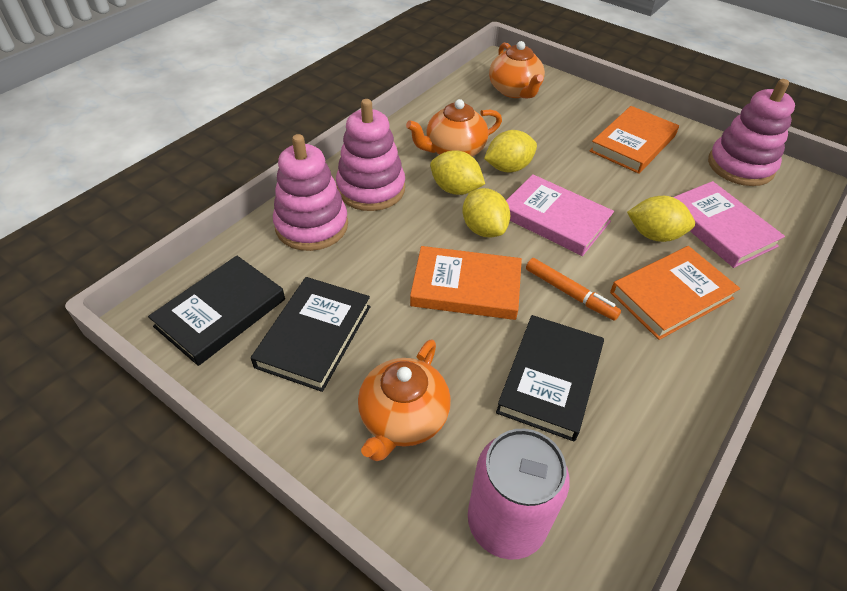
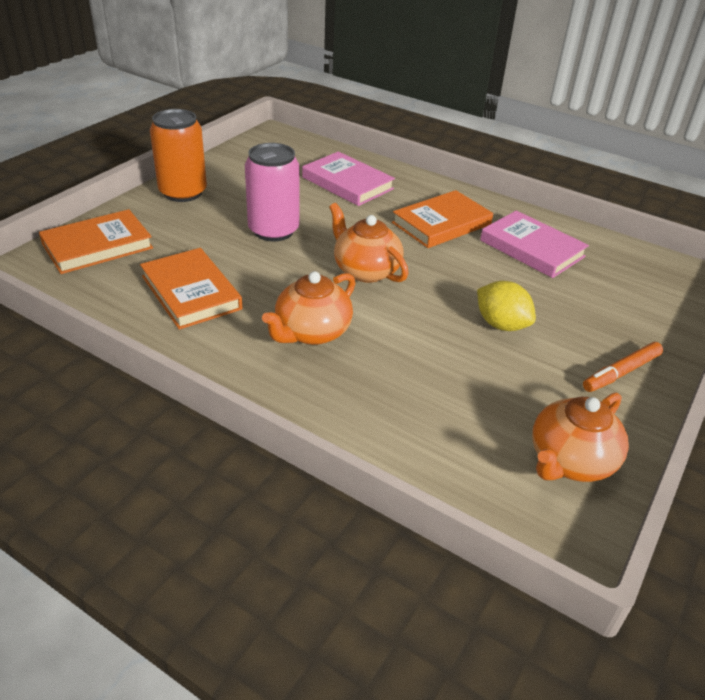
black book: [148,256,285,366] [251,277,371,392] [496,315,604,442] = 3 -> none = 0
orange can: none = 0 -> [150,109,207,202] = 1
pink stacking toy: [273,134,348,251] [336,99,405,211] [708,79,795,186] = 3 -> none = 0
yellow lemon: [430,150,485,195] [462,188,510,237] [484,130,537,172] [627,196,695,242] = 4 -> [477,281,536,331] = 1

